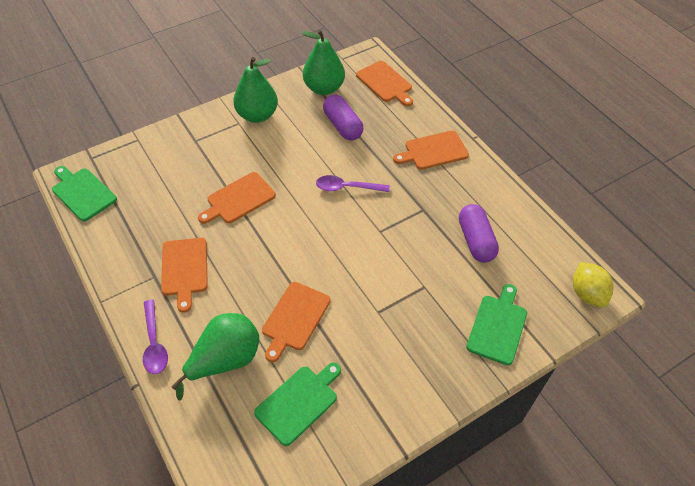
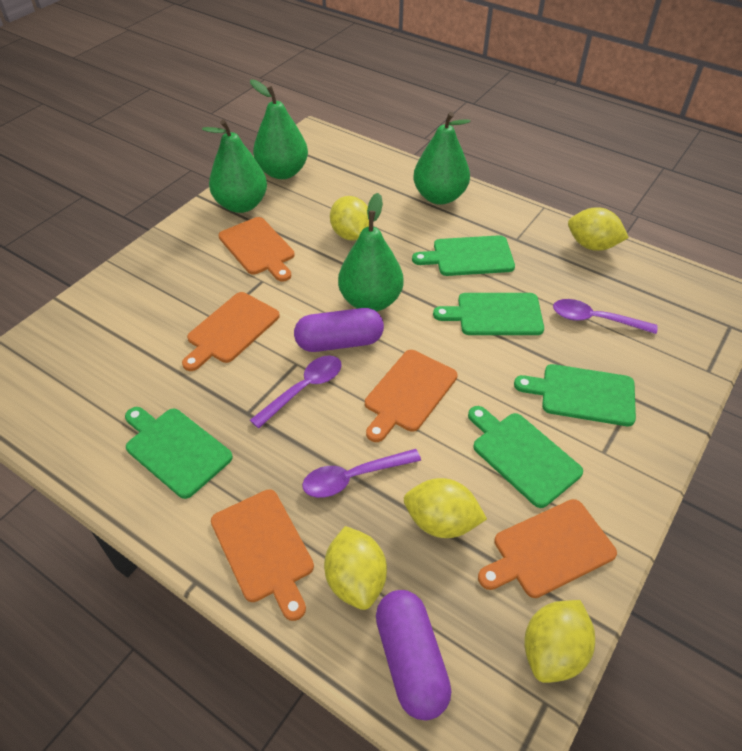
green cutting board: [52,166,117,221] [254,362,341,446] [466,284,527,365] = 3 -> [125,407,233,499] [412,235,515,276] [433,293,544,335] [468,406,583,508] [514,364,636,426] = 5
green pear: [171,313,259,401] [233,57,278,123] [302,30,345,95] = 3 -> [202,120,267,213] [250,80,308,179] [338,193,403,312] [413,112,470,205] = 4
purple spoon: [143,300,168,374] [316,175,390,192] = 2 -> [250,355,342,429] [302,449,421,498] [553,299,658,334] = 3
yellow lemon: [573,262,614,307] = 1 -> [324,526,387,610] [330,196,369,241] [404,478,487,538] [524,600,595,683] [568,207,629,251] = 5

